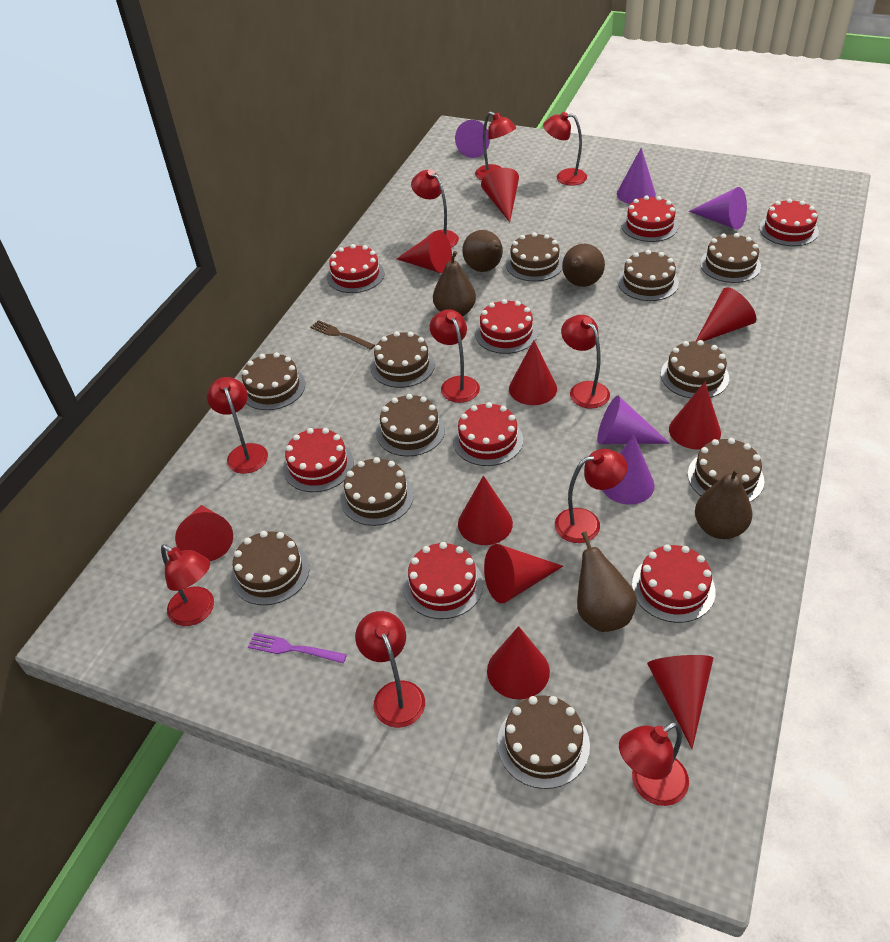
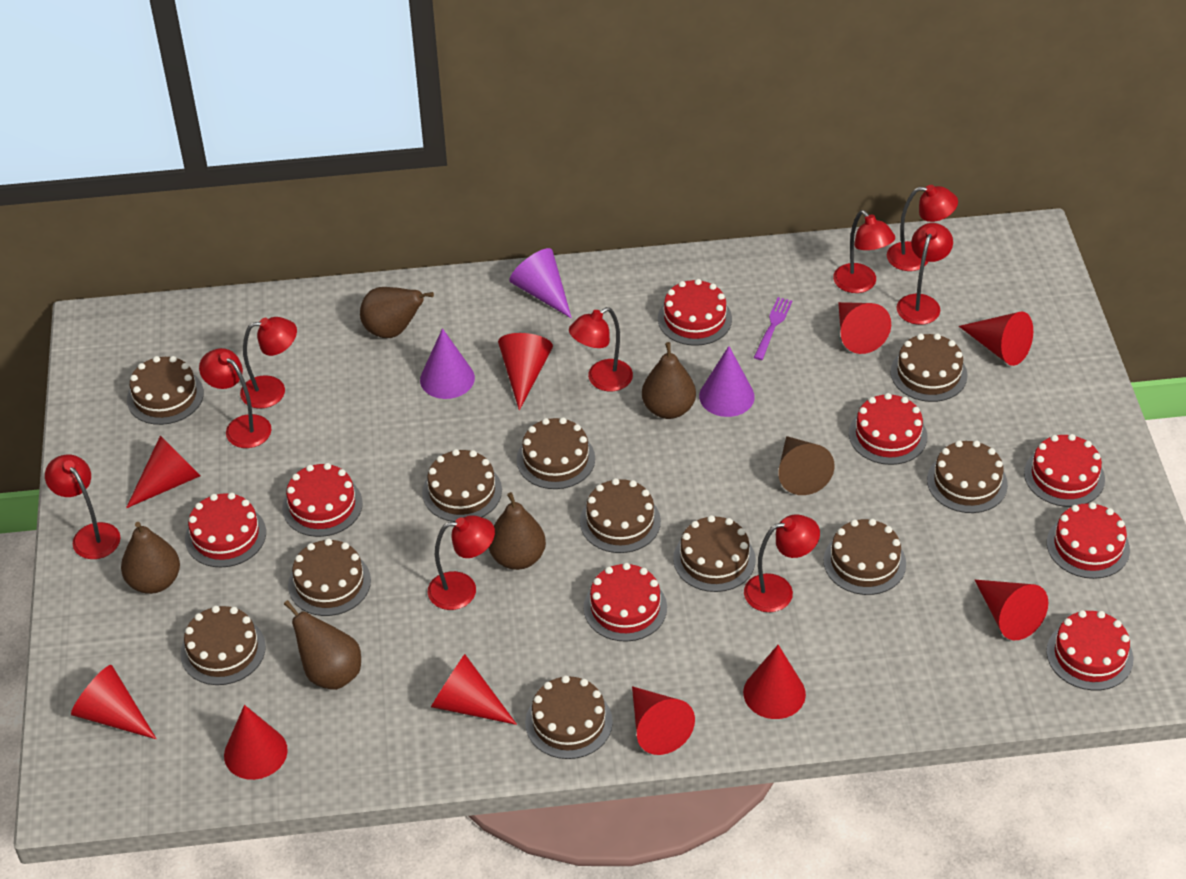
brown cone: none = 0 -> [778,436,835,495] = 1
brown fork: [310,320,375,350] = 1 -> none = 0
purple cone: [455,120,490,158] [597,396,670,444] [602,436,655,505] [617,147,656,204] [689,187,747,230] = 5 -> [420,328,475,399] [510,248,572,319] [699,346,755,417] = 3
red lamp: [161,544,214,626] [207,377,268,474] [355,611,425,728] [411,169,459,247] [430,309,480,403] [475,111,516,180] [543,112,587,186] [555,449,627,543] [561,315,610,409] [619,722,689,806] = 10 -> [45,454,121,559] [199,348,272,448] [240,317,297,409] [428,515,495,610] [569,307,633,391] [744,514,820,612] [833,210,895,293] [887,185,958,271] [897,223,953,325] = 9

